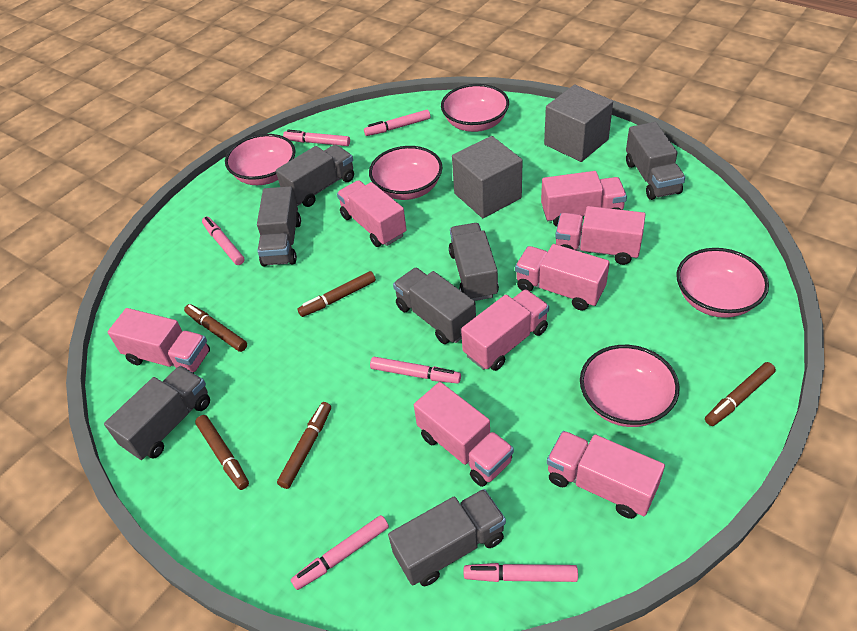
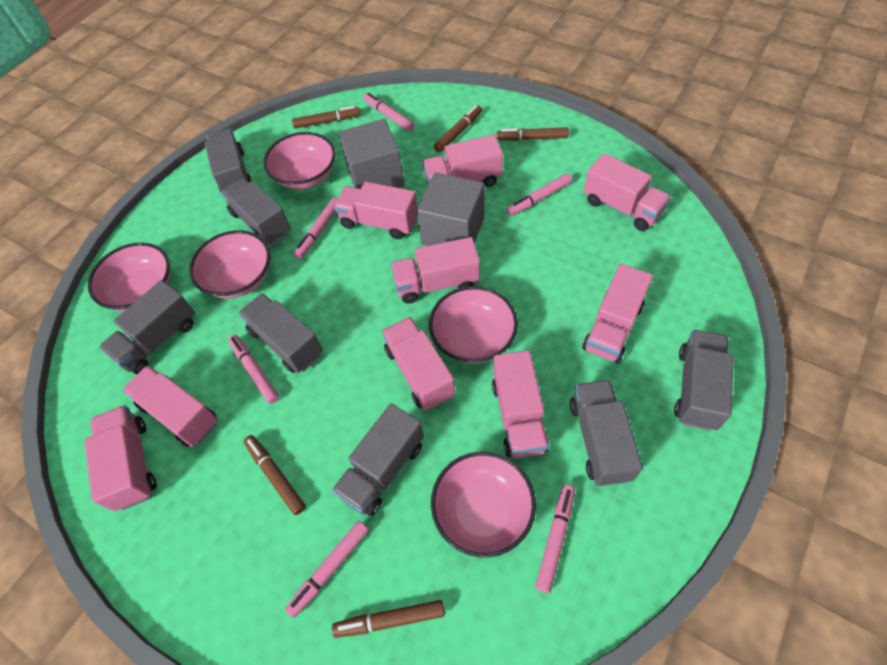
pink truck: [108,308,210,373] [337,180,407,247] [414,382,514,487] [461,289,549,371] [515,244,610,311] [541,171,627,227] [547,431,665,519] [555,206,645,265] = 8 -> [84,405,157,511] [122,366,218,447] [334,182,418,239] [382,317,455,411] [391,237,480,304] [423,135,503,187] [492,350,549,458] [582,264,653,363] [584,153,671,231] = 9

